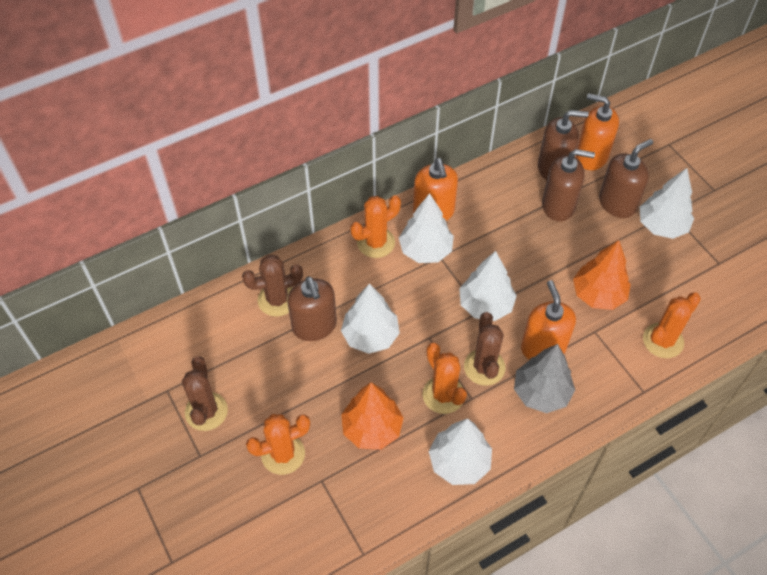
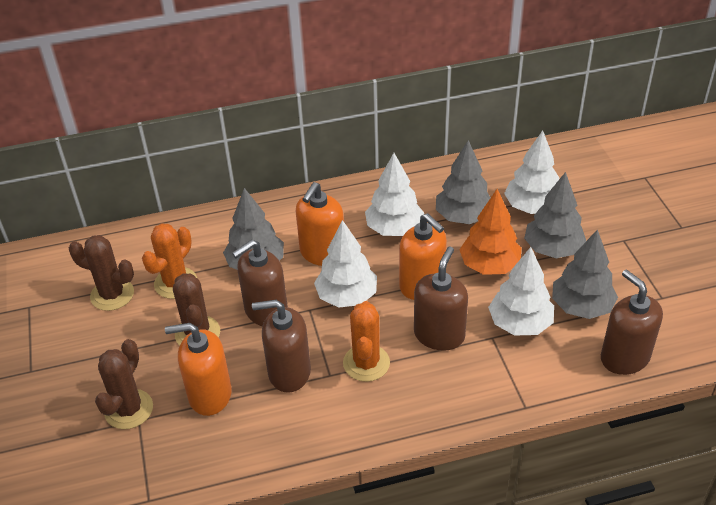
grey tree: [514,344,575,413] = 1 -> [223,188,284,270] [436,140,490,224] [524,172,586,258] [552,229,618,319] = 4
orange cactus: [246,414,310,475] [350,195,401,258] [422,343,467,414] [643,292,701,358] = 4 -> [142,223,197,299] [343,301,390,382] = 2
orange tree: [341,382,404,450] [573,240,631,310] = 2 -> [459,189,521,275] = 1
white tree: [341,283,400,354] [399,193,454,263] [429,419,492,485] [459,251,517,321] [640,168,694,239] = 5 -> [314,220,377,308] [365,153,424,236] [488,247,554,336] [504,130,560,214] = 4

